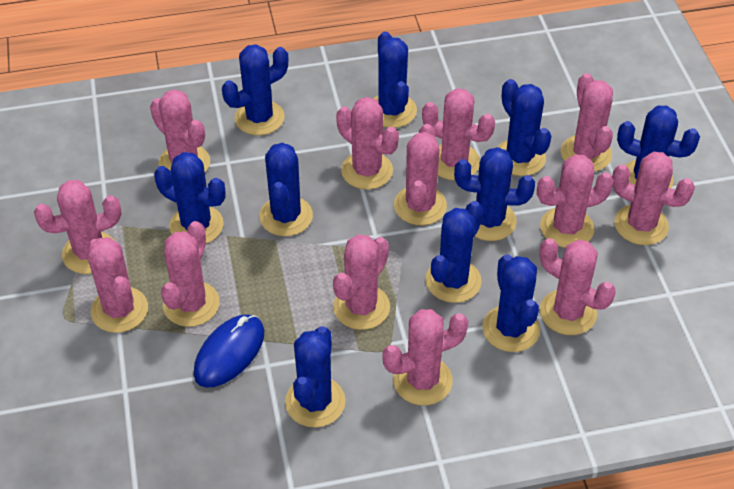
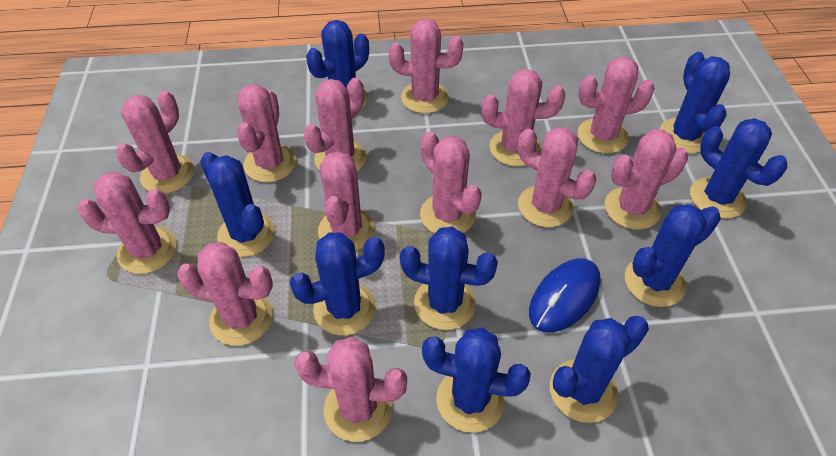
blue cactus: [154,152,226,244] [222,44,288,135] [259,143,313,236] [285,326,346,428] [373,32,417,128] [425,201,483,303] [454,147,535,241] [482,255,540,352] [498,79,551,176] [617,106,700,188] = 10 -> [200,152,275,257] [289,232,385,335] [306,20,369,110] [400,227,498,330] [422,328,531,433] [550,316,649,423] [625,204,721,307] [660,52,730,153] [690,118,787,219] = 9

